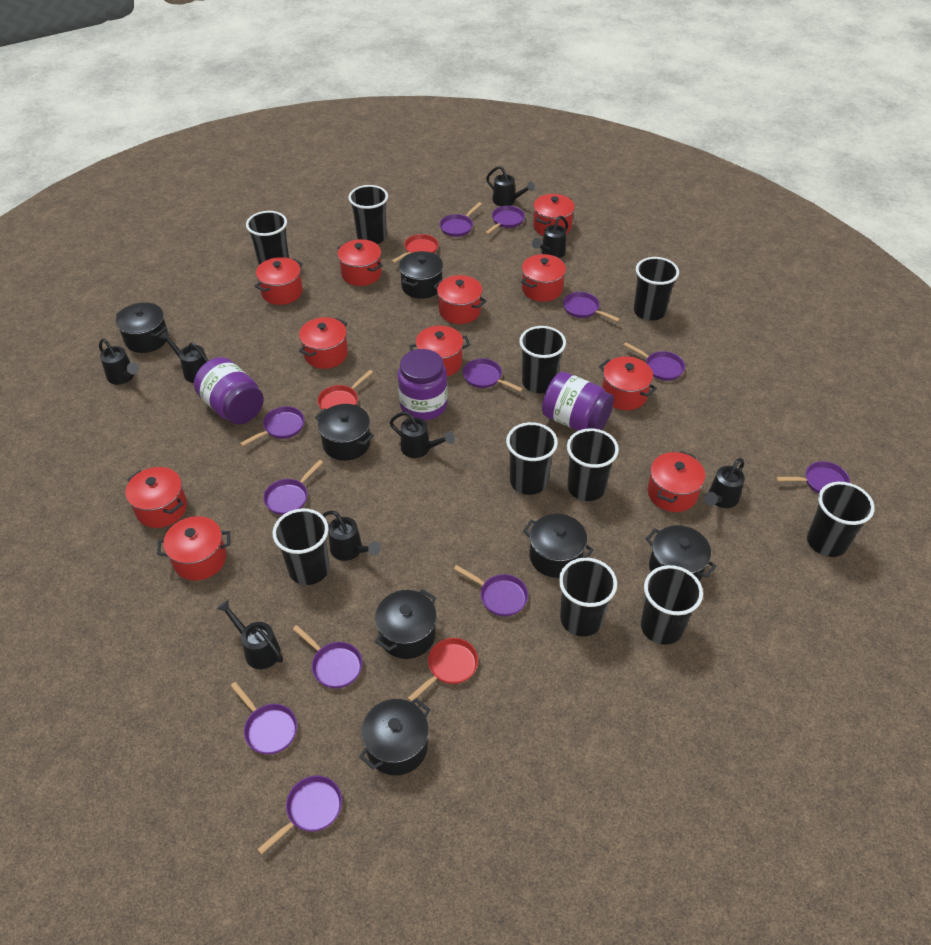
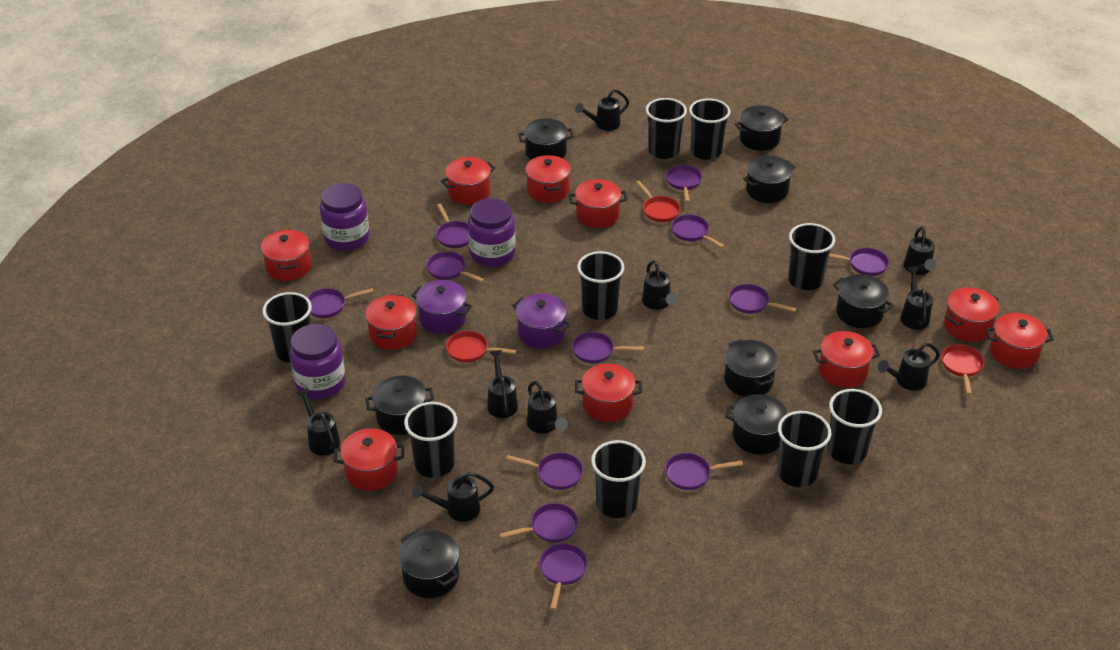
black cup: [246,211,289,265] [272,508,330,585] [348,185,388,244] [506,422,558,495] [519,326,566,393] [559,558,617,637] [567,428,619,501] [634,257,679,321] [641,565,703,645] [807,482,875,557] = 10 -> [262,292,312,363] [404,402,457,478] [577,251,624,320] [591,440,646,518] [646,98,687,159] [689,98,730,160] [777,411,831,487] [788,223,835,290] [827,389,882,464] = 9
black pot: [116,302,169,353] [315,404,374,461] [359,698,430,775] [375,589,437,659] [399,251,443,299] [523,514,594,578] [646,526,717,581] = 7 -> [365,375,434,435] [399,530,459,598] [518,118,574,160] [724,339,778,397] [725,394,788,455] [735,105,789,151] [743,155,795,203] [833,274,894,328] = 8
black watering can: [99,338,139,385] [158,330,209,383] [217,599,283,669] [322,510,381,561] [390,412,455,458] [486,166,535,206] [532,216,568,258] [704,458,745,508] = 8 -> [297,388,340,456] [412,472,494,522] [487,350,518,418] [527,381,568,434] [575,89,629,131] [642,260,678,310] [878,342,940,391] [900,266,933,330] [904,226,936,275] = 9
purple pot: none = 0 -> [411,280,472,334] [512,294,571,349] = 2
red pot: [125,467,187,528] [157,516,230,581] [255,257,303,305] [299,317,348,369] [337,239,383,286] [409,326,470,376] [434,275,486,324] [521,254,566,302] [533,194,575,236] [599,356,657,410] [647,451,705,512] = 11 -> [261,229,311,281] [334,428,404,491] [365,294,417,350] [441,157,496,205] [525,155,571,203] [569,179,628,228] [575,364,642,422] [813,331,880,388] [944,287,999,342] [986,313,1054,369] = 10

